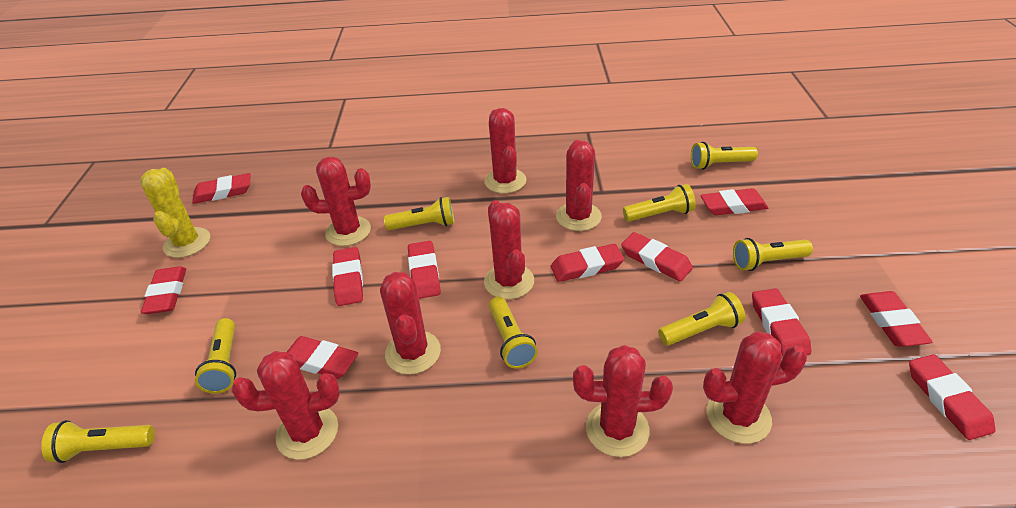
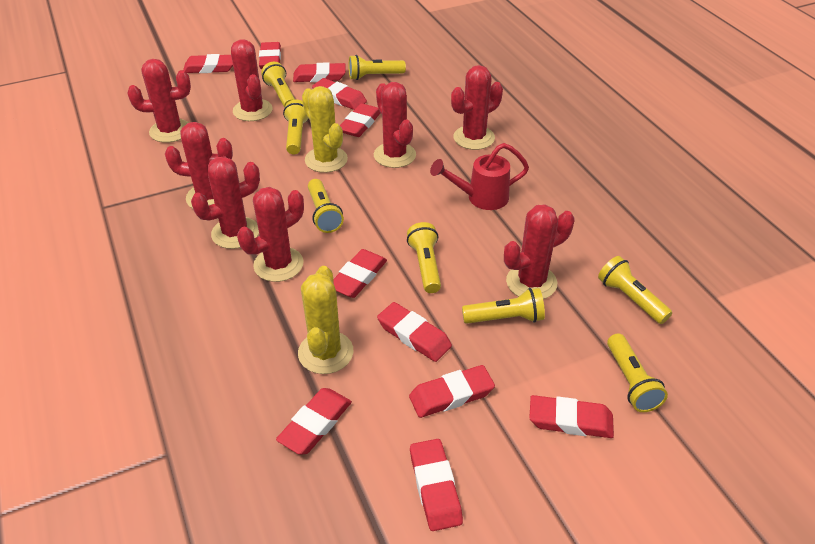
red watering can: none = 0 -> [430,143,529,210] = 1
yellow cactus: [140,168,210,258] = 1 -> [298,266,353,374] [302,86,348,173] = 2

